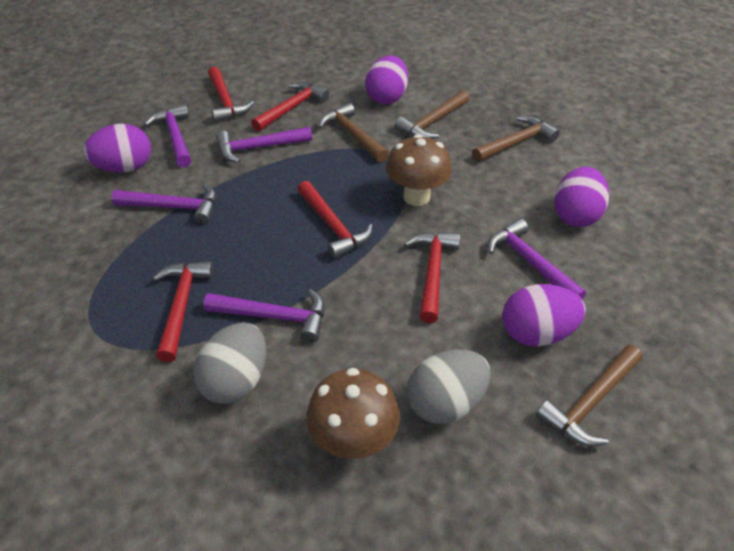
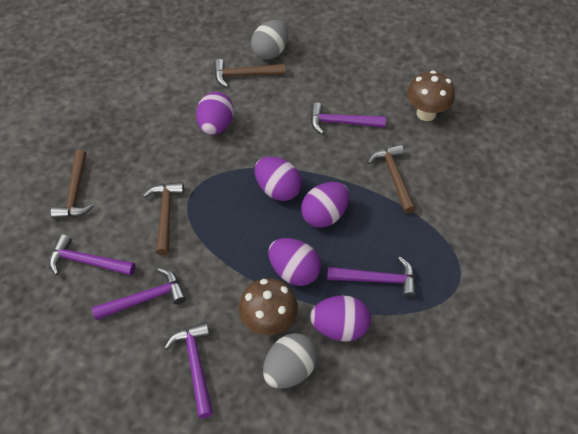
purple egg: [83,124,151,173] [365,55,408,104] [502,284,586,346] [554,167,609,227] = 4 -> [196,92,234,135] [255,156,302,201] [268,238,321,286] [301,182,349,228] [310,295,371,341] = 5
red hammer: [153,261,214,362] [208,67,254,122] [251,82,329,132] [297,181,373,259] [404,232,460,323] = 5 -> none = 0

